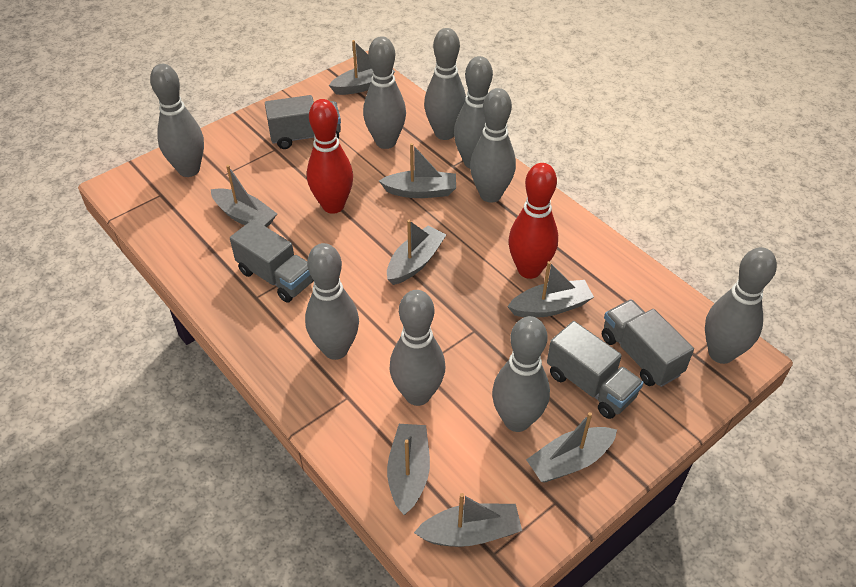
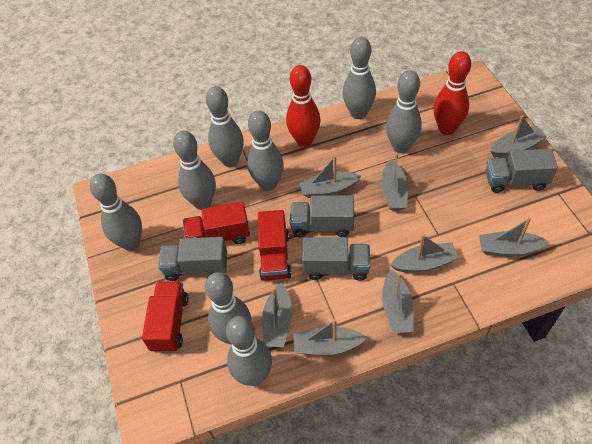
grey bowling pin: [150,64,204,177] [305,243,359,360] [363,36,406,149] [389,290,445,406] [424,28,466,140] [454,56,493,169] [470,88,516,203] [492,316,550,432] [705,247,777,364] = 9 -> [90,174,142,251] [173,131,216,210] [205,272,251,345] [206,86,244,167] [226,316,272,386] [247,110,284,191] [343,37,376,119] [386,70,422,153] = 8
red truck: none = 0 -> [142,281,189,352] [183,201,250,244] [258,210,291,281] = 3

